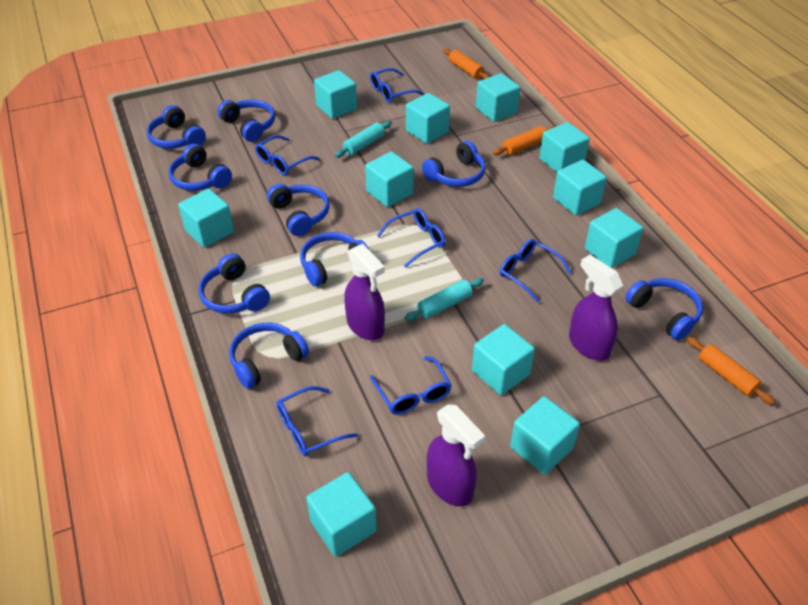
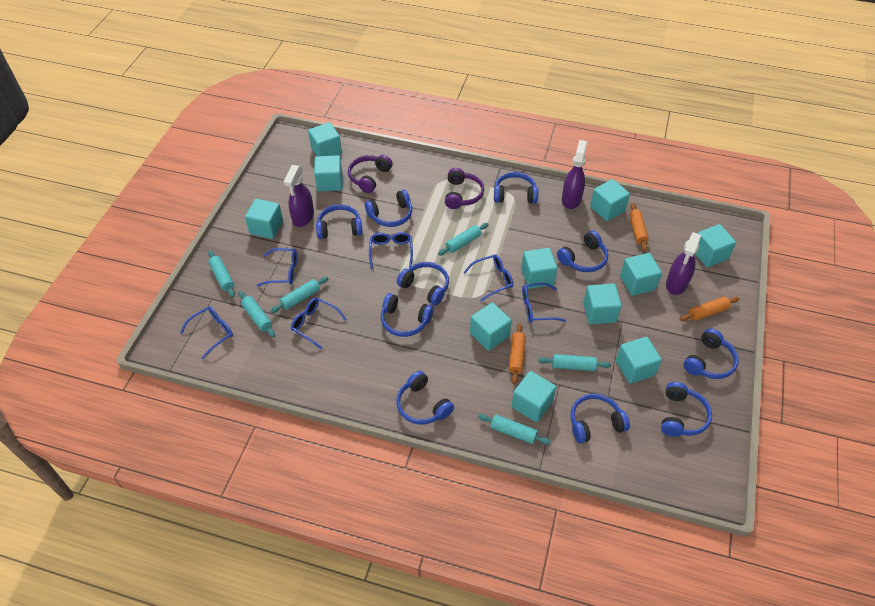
blue headphones: [147,105,206,149] [168,144,232,191] [199,253,270,314] [217,100,275,142] [229,323,309,389] [267,184,330,236] [300,232,369,287] [422,141,486,187] [625,278,703,341] = 9 -> [316,204,363,239] [365,190,412,227] [381,293,433,337] [396,371,454,425] [397,262,449,305] [494,172,538,204] [557,231,608,272] [571,394,630,443] [661,382,712,437] [683,328,739,379] = 10
purple headphones: none = 0 -> [348,155,393,193] [445,168,484,209] = 2
turquoise rolling pin: [335,121,392,158] [405,278,484,321] = 2 -> [208,251,235,297] [238,291,275,337] [271,276,329,313] [438,223,489,256] [478,414,551,445] [538,354,611,371] = 6

